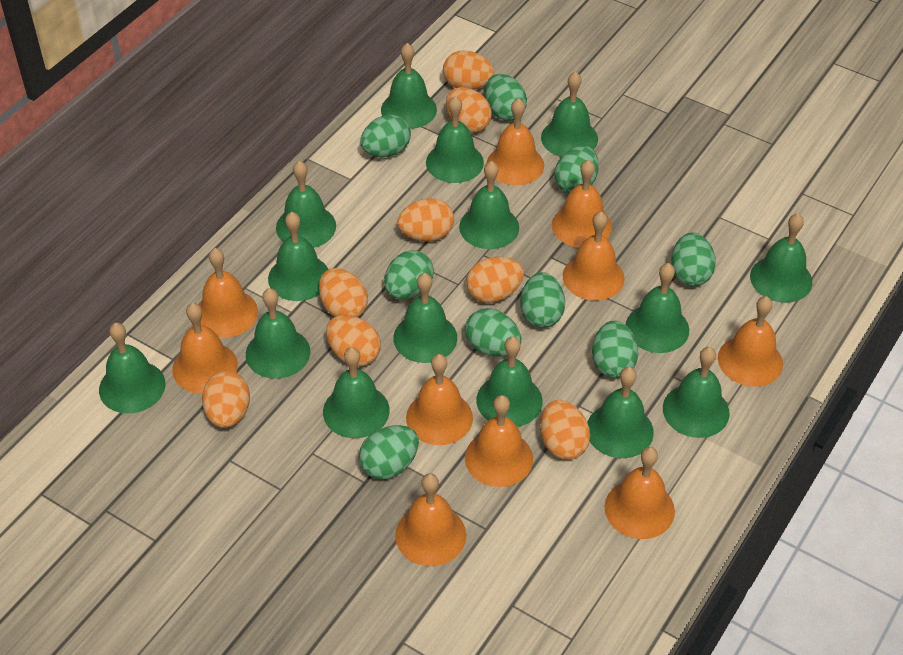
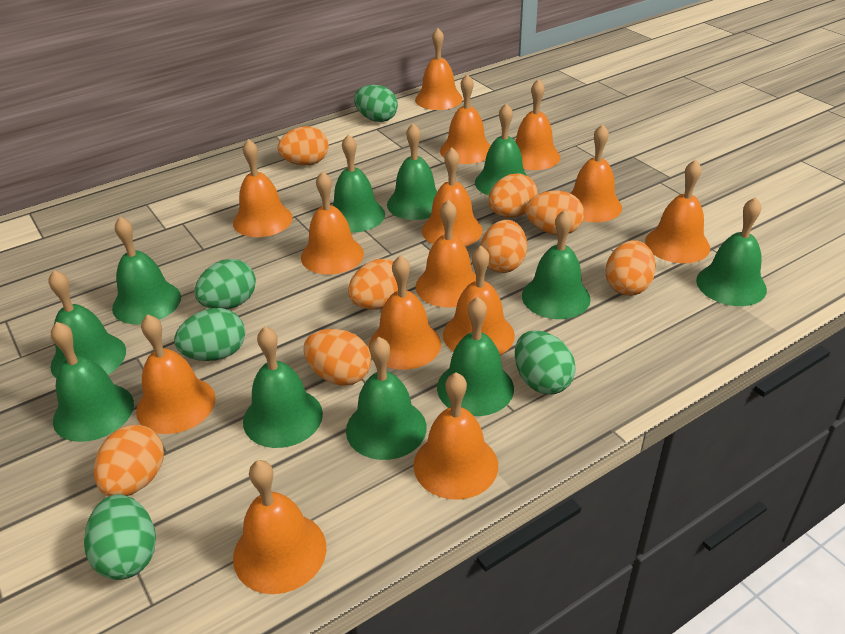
green bell: [99,323,165,414] [246,288,310,379] [268,212,329,301] [276,161,336,248] [323,347,390,438] [381,43,437,129] [393,273,457,363] [426,96,484,183] [459,161,519,249] [476,336,543,427] [541,72,598,157] [587,367,654,458] [626,263,689,353] [663,347,730,438] [750,213,812,303] = 15 -> [48,270,126,378] [51,322,134,442] [112,217,181,324] [243,327,323,448] [332,134,385,233] [346,337,427,460] [387,123,437,220] [437,297,514,416] [475,103,527,196] [522,210,591,319] [696,197,767,306] = 11
green egg: [359,425,419,480] [360,114,411,157] [384,250,434,299] [465,308,521,356] [485,74,527,121] [520,272,565,328] [555,146,599,194] [592,321,639,378] [671,232,716,286] = 9 -> [84,494,156,580] [174,308,245,361] [195,259,256,309] [354,85,398,122] [515,330,576,394] = 5
orange bell: [172,303,238,394] [199,248,258,338] [395,473,466,566] [406,354,473,445] [465,395,533,487] [486,98,544,185] [552,160,612,248] [563,212,625,301] [604,447,675,539] [718,296,783,387] = 10 -> [136,314,216,434] [233,139,293,237] [233,460,326,594] [301,171,364,275] [369,255,441,370] [414,373,498,500] [415,28,463,110] [416,200,476,308] [422,148,483,246] [440,74,490,164] [443,246,515,355] [515,79,560,170] [570,124,622,222] [645,159,710,263] = 14

